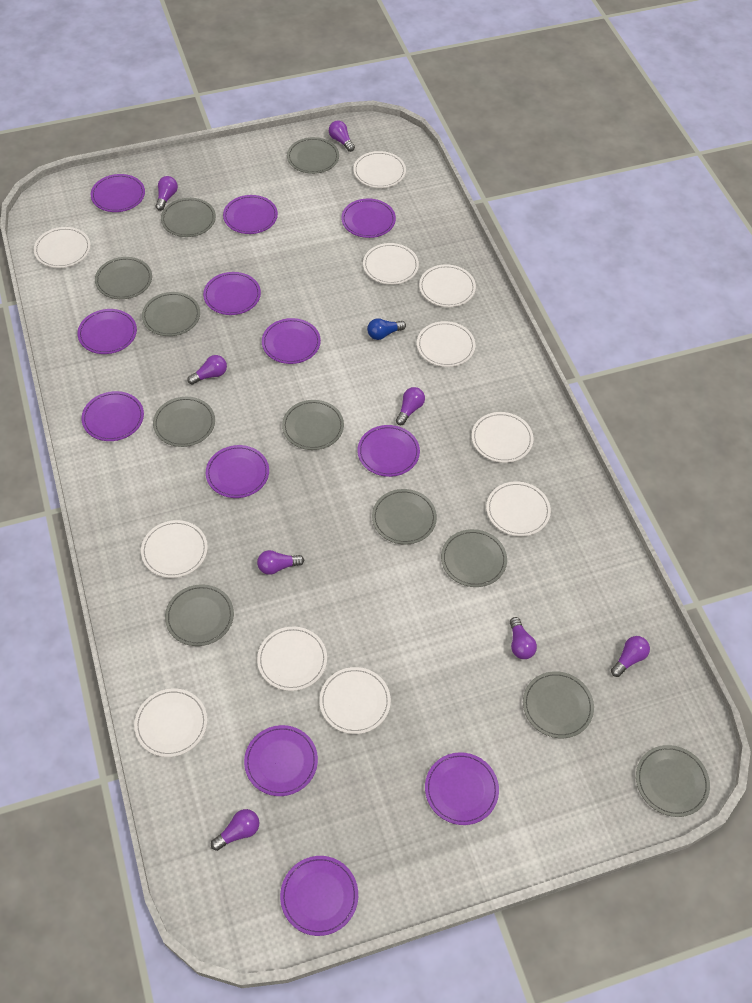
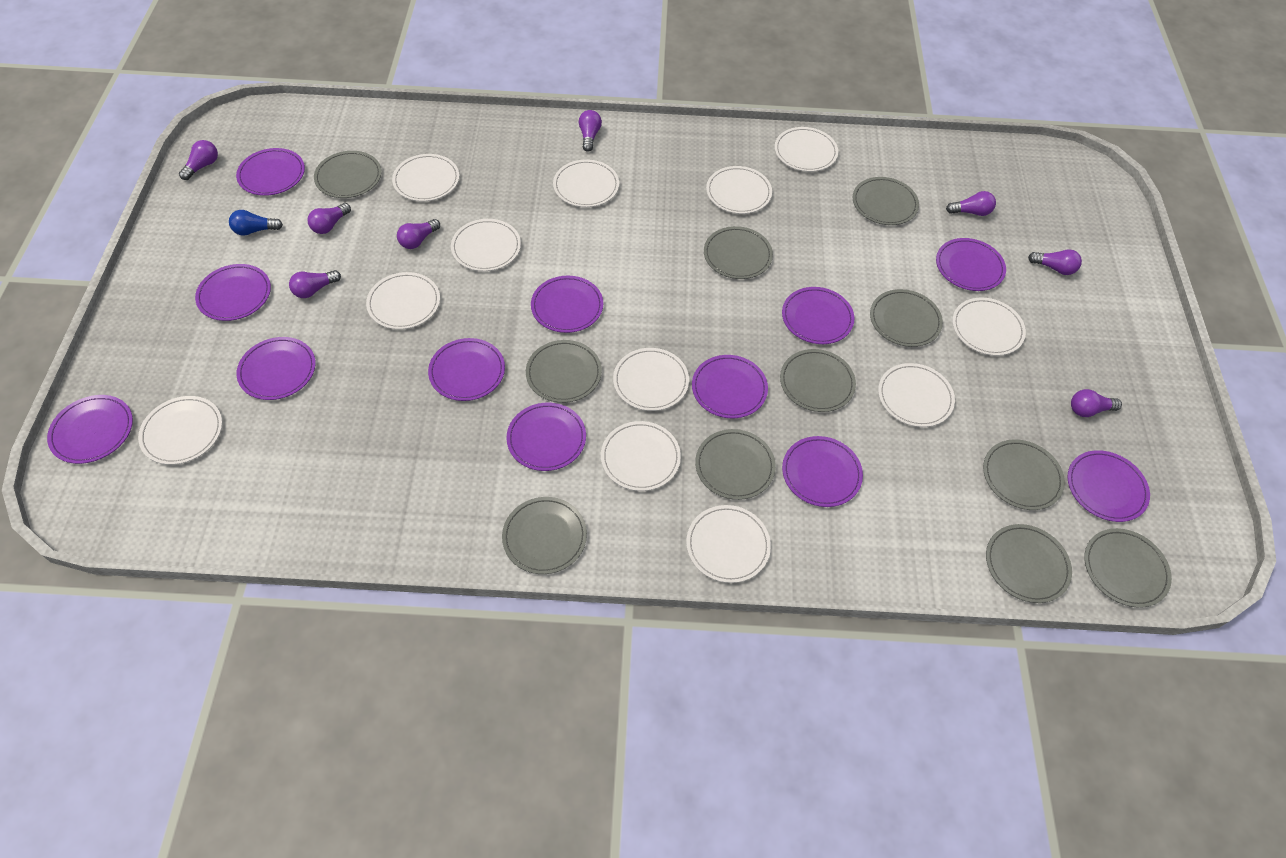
white plate: [34,227,91,268] [134,689,207,757] [141,520,208,578] [257,627,327,691] [319,667,391,734] [353,151,406,188] [363,243,419,285] [417,321,475,367] [419,264,476,307] [472,412,534,463] [486,481,551,536] = 11 -> [138,396,222,465] [366,272,440,329] [392,154,459,201] [451,219,521,271] [553,159,619,207] [601,421,681,491] [613,348,689,411] [686,505,771,583] [706,166,772,214] [775,127,838,172] [878,363,955,427] [952,298,1026,356] = 12

